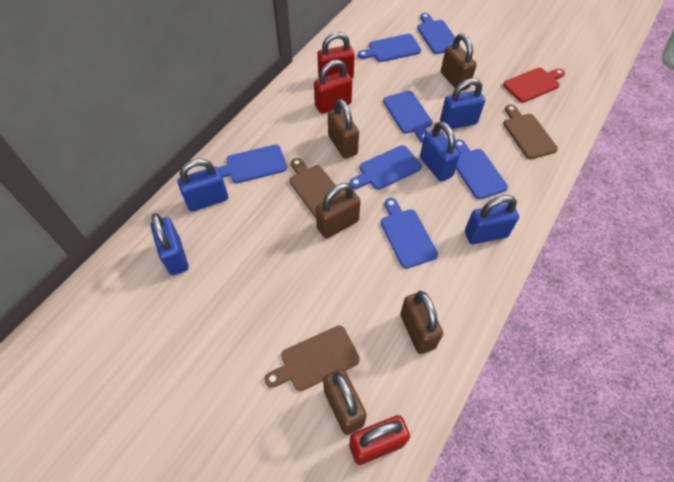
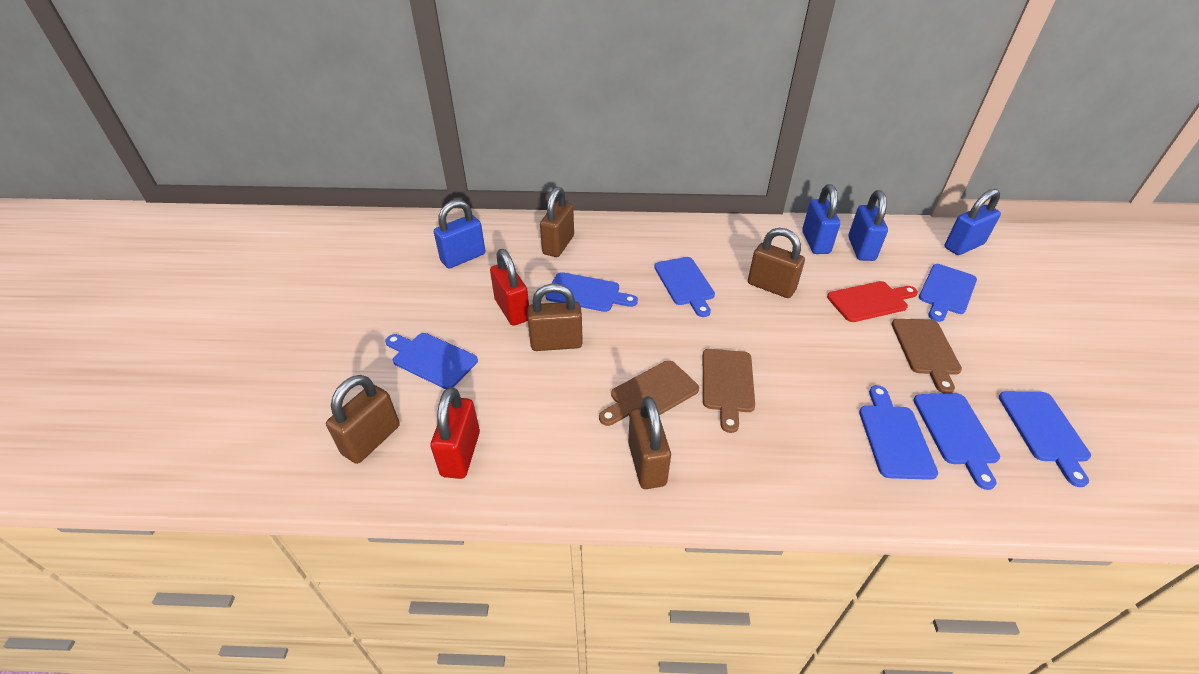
blue padlock: [151,213,189,275] [177,159,228,212] [420,121,460,182] [440,78,485,129] [465,195,519,244] = 5 -> [434,200,486,268] [802,184,841,254] [848,190,888,261] [944,189,1001,255] = 4
red padlock: [314,60,352,114] [317,32,355,79] [349,415,410,465] = 3 -> [431,387,480,479] [490,249,529,326] = 2

